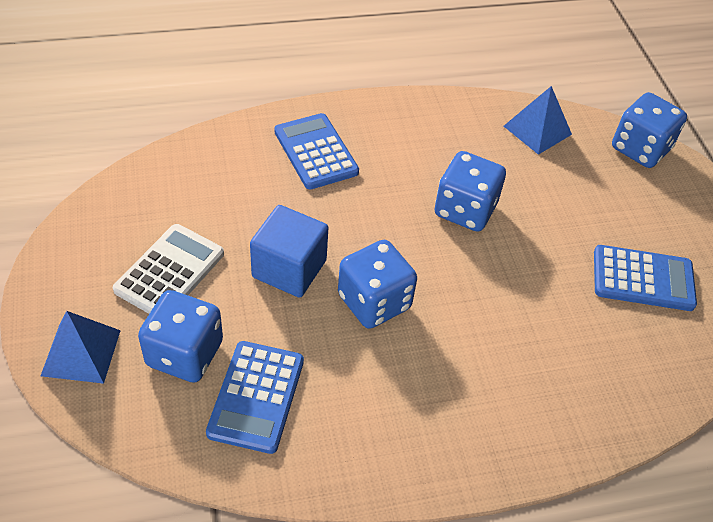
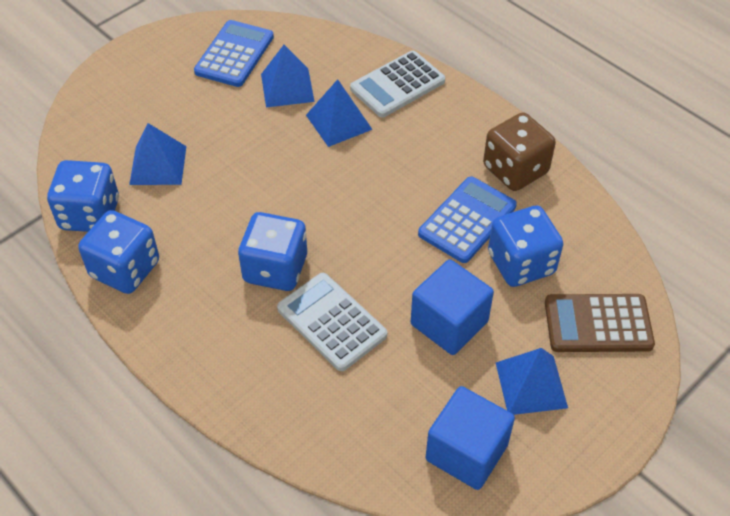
blue calculator: [206,341,304,454] [274,113,359,189] [594,245,697,311] = 3 -> [194,20,274,87] [418,177,517,263] = 2
blue cube: [250,205,329,298] = 1 -> [411,259,494,355] [426,386,515,490] = 2
blue pyramid: [41,311,121,384] [504,86,572,155] = 2 -> [129,123,186,185] [261,45,315,108] [306,79,373,147] [496,348,568,415] = 4
brown calculator: none = 0 -> [545,294,655,352] = 1
brown dice: none = 0 -> [483,112,556,191] = 1
white calculator: [113,224,224,314] = 1 -> [277,273,387,371] [350,51,445,117] = 2

